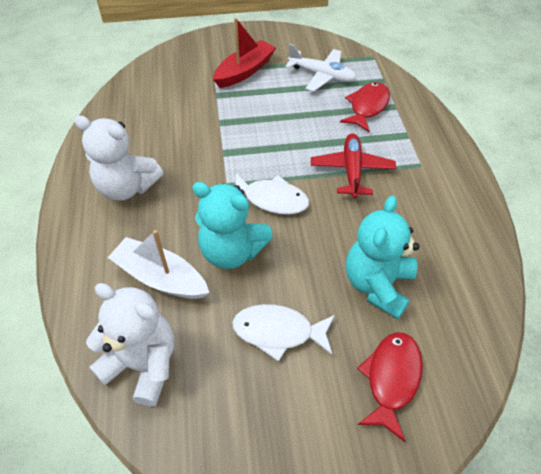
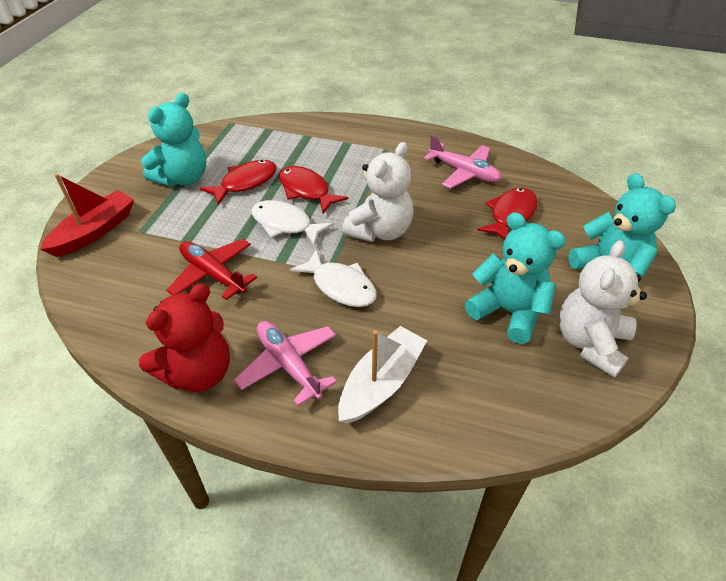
pink plane: none = 0 -> [234,321,337,406] [424,134,502,189] = 2
red fish: [340,82,390,132] [357,332,423,442] = 2 -> [200,160,277,205] [279,166,348,213] [477,188,538,240] = 3
red teddy bear: none = 0 -> [139,284,230,392] = 1
turquoise teddy bear: [192,182,273,269] [346,195,420,319] = 2 -> [141,93,206,187] [465,212,566,344] [568,173,676,277] = 3
white plane: [285,44,356,91] = 1 -> none = 0

